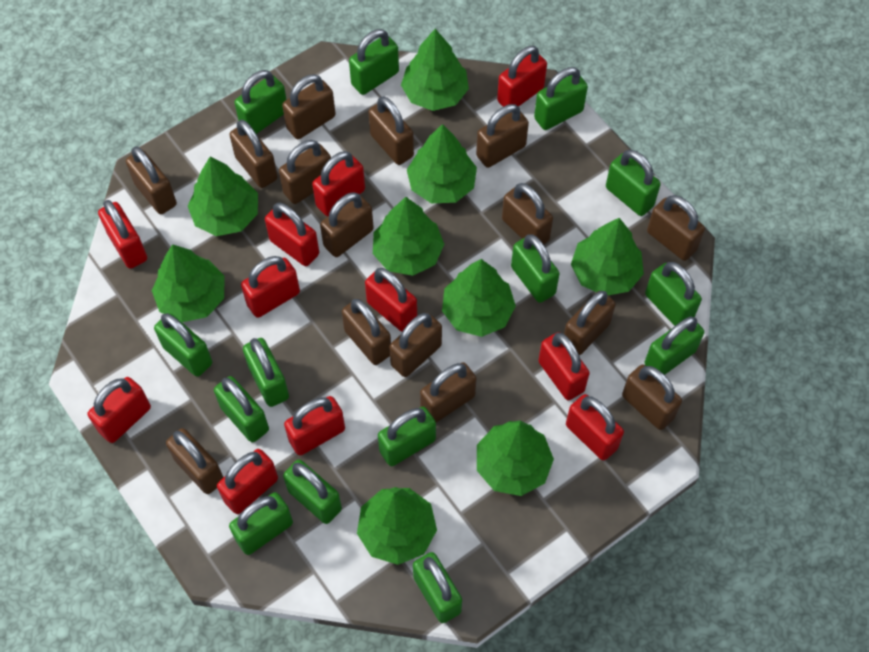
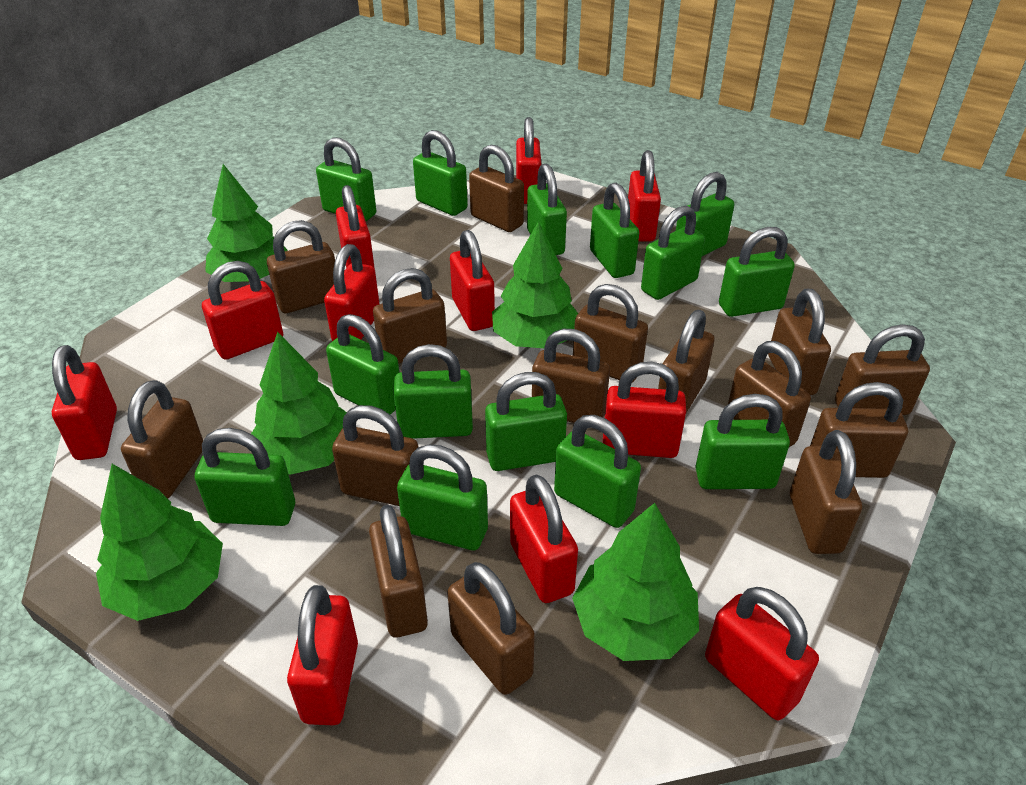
green tree: [152,244,225,322] [188,157,258,236] [357,487,437,565] [373,197,444,276] [401,29,469,111] [407,124,477,203] [442,259,516,337] [477,420,554,496] [571,218,644,296] = 9 -> [96,464,223,621] [205,164,288,282] [251,332,347,475] [492,221,578,348] [572,503,699,661] = 5

